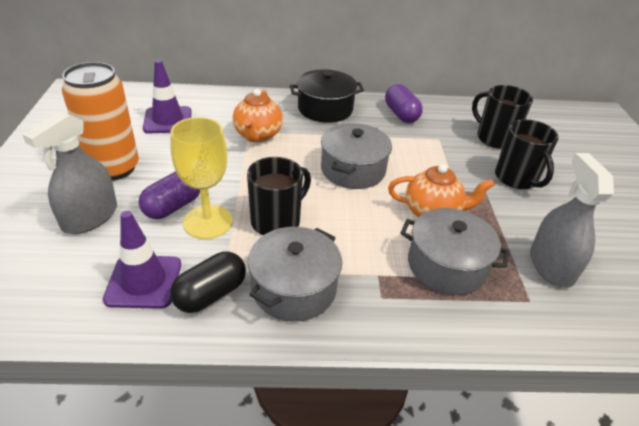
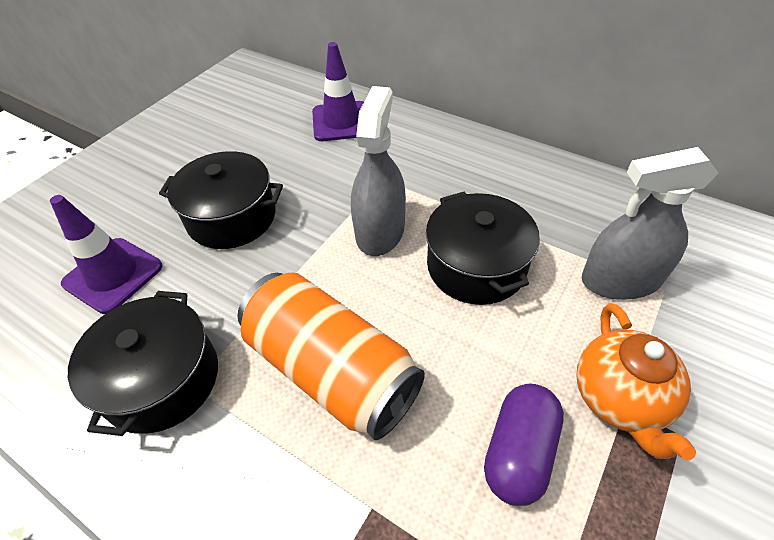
black capsule: [170,251,246,313] = 1 -> none = 0
black mug: [247,157,311,235] [472,85,533,149] [495,119,559,189] = 3 -> none = 0
black pot: [290,69,364,123] = 1 -> [68,291,218,436] [159,151,283,249] [426,192,540,305] = 3
grey pot: [248,227,342,322] [321,123,392,189] [400,208,510,295] = 3 -> none = 0
orange teapot: [233,89,283,142] [388,164,495,217] = 2 -> [577,303,696,460] = 1
purple capsule: [139,171,200,219] [385,84,423,123] = 2 -> [484,384,564,506] = 1
yellow goblet: [170,117,233,239] = 1 -> none = 0

